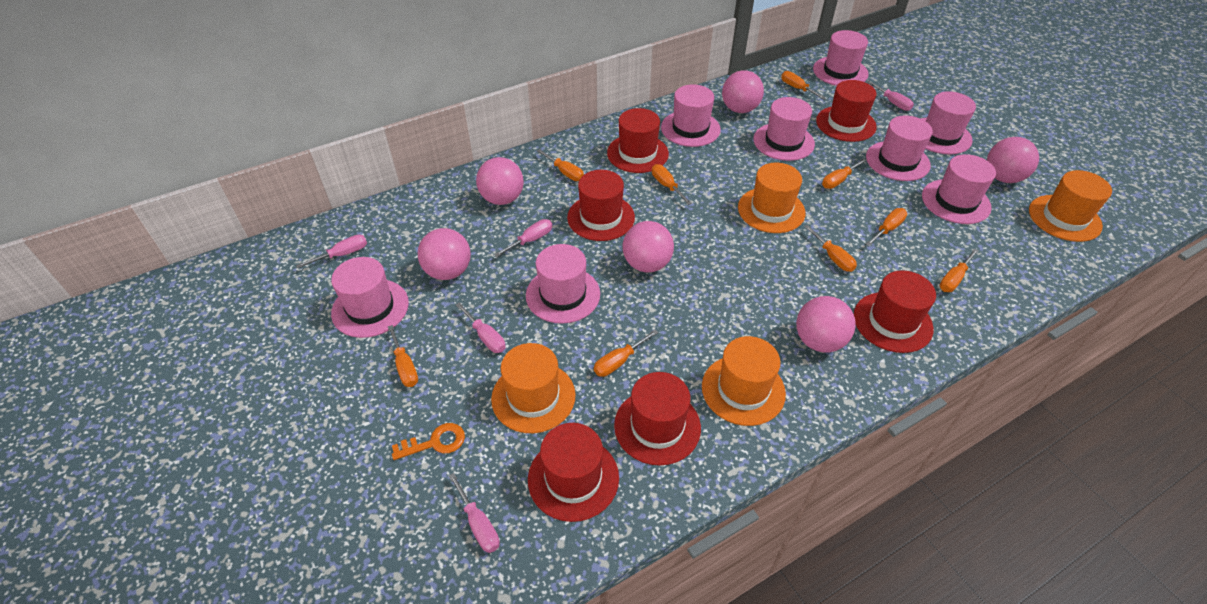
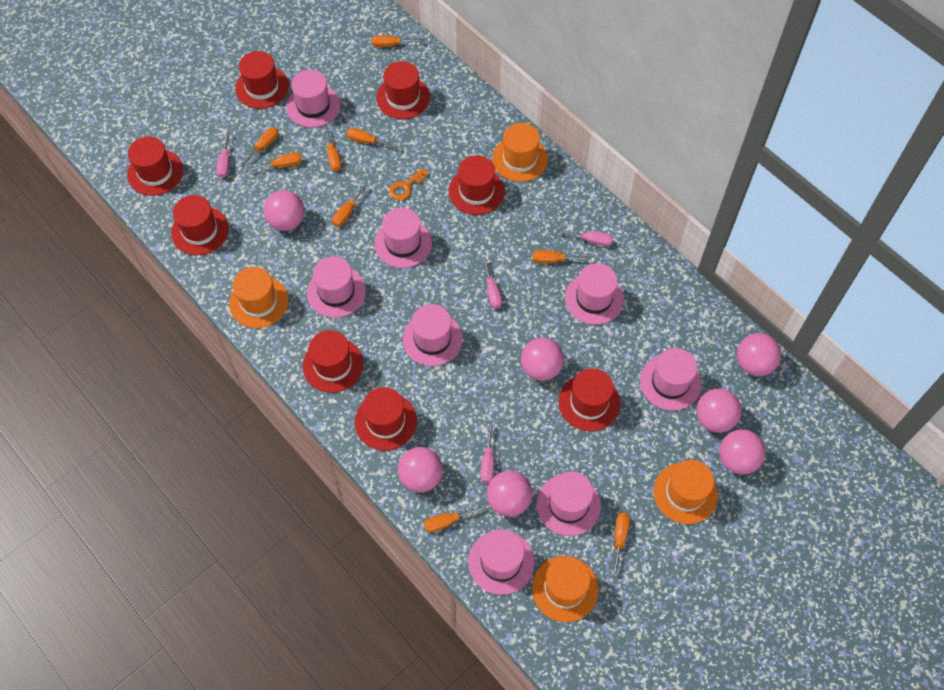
pink ball: [418,228,471,280] [476,157,524,205] [623,221,674,272] [722,70,764,113] [796,296,856,352] [987,137,1039,183] = 6 -> [264,190,304,231] [398,447,443,493] [487,471,532,517] [521,338,564,381] [696,389,742,433] [719,429,766,475] [737,333,781,376] = 7
pink screwdriver: [296,234,367,269] [449,473,500,553] [456,302,506,353] [494,219,552,257] [866,80,914,111] = 5 -> [216,131,230,178] [480,423,494,483] [482,257,502,309] [556,229,613,246] = 4
red hat: [528,423,619,522] [567,170,635,241] [607,108,669,173] [614,372,701,466] [816,80,877,142] [854,270,936,353] = 6 -> [127,136,183,196] [171,195,229,255] [235,51,289,109] [303,330,363,393] [355,387,417,451] [376,61,430,119] [448,155,505,215] [558,368,620,431] = 8

